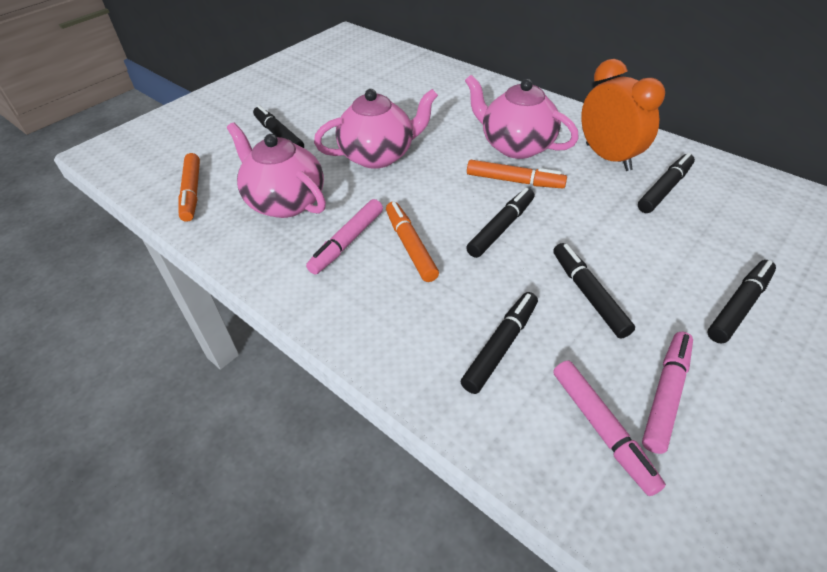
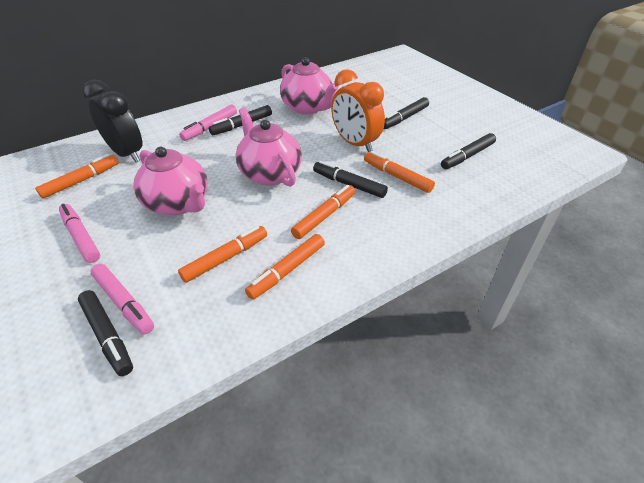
black clock: none = 0 -> [83,80,143,162] = 1
black marker: [253,105,304,148] [461,292,538,394] [466,188,534,258] [553,243,635,339] [638,153,695,213] [707,260,776,344] = 6 -> [78,290,133,376] [209,105,272,135] [313,161,388,198] [384,97,429,129] [441,133,496,169] = 5
orange marker: [178,153,200,222] [386,202,439,282] [467,160,567,188] = 3 -> [35,154,119,199] [178,226,267,283] [245,234,325,300] [291,185,355,239] [364,151,435,193] = 5

